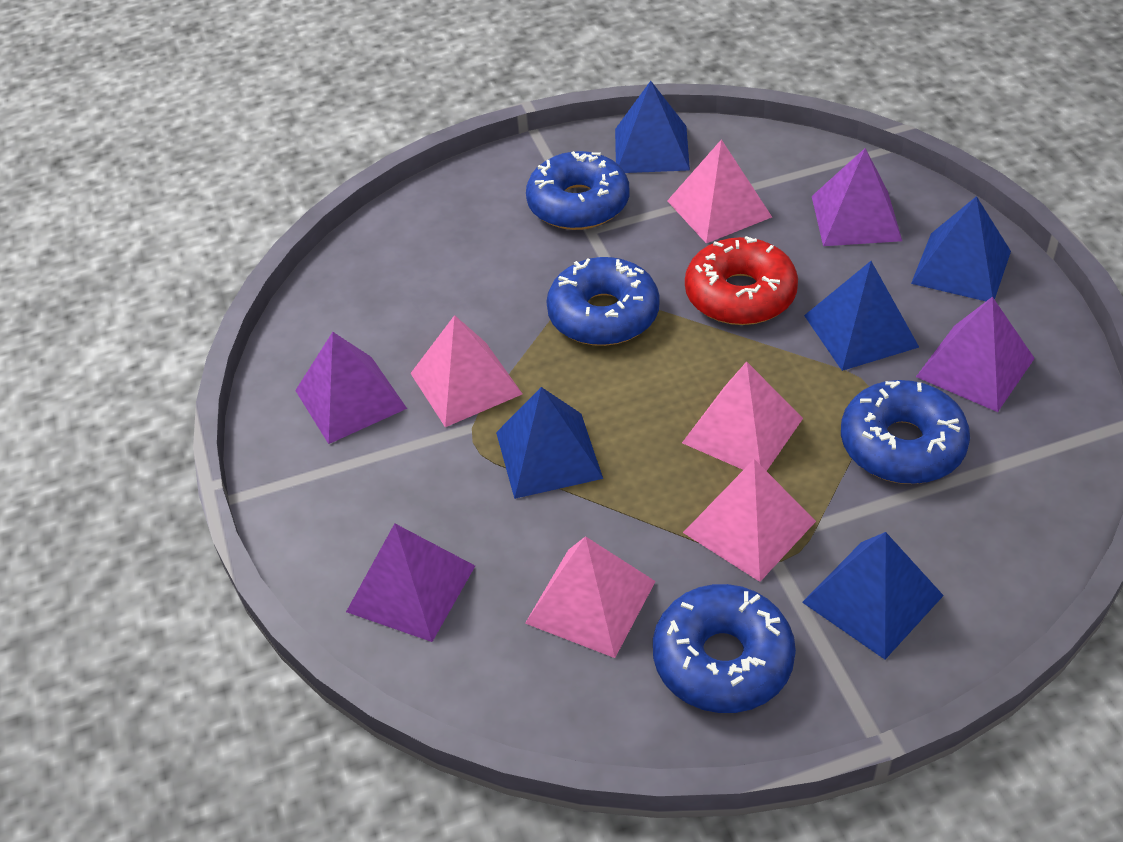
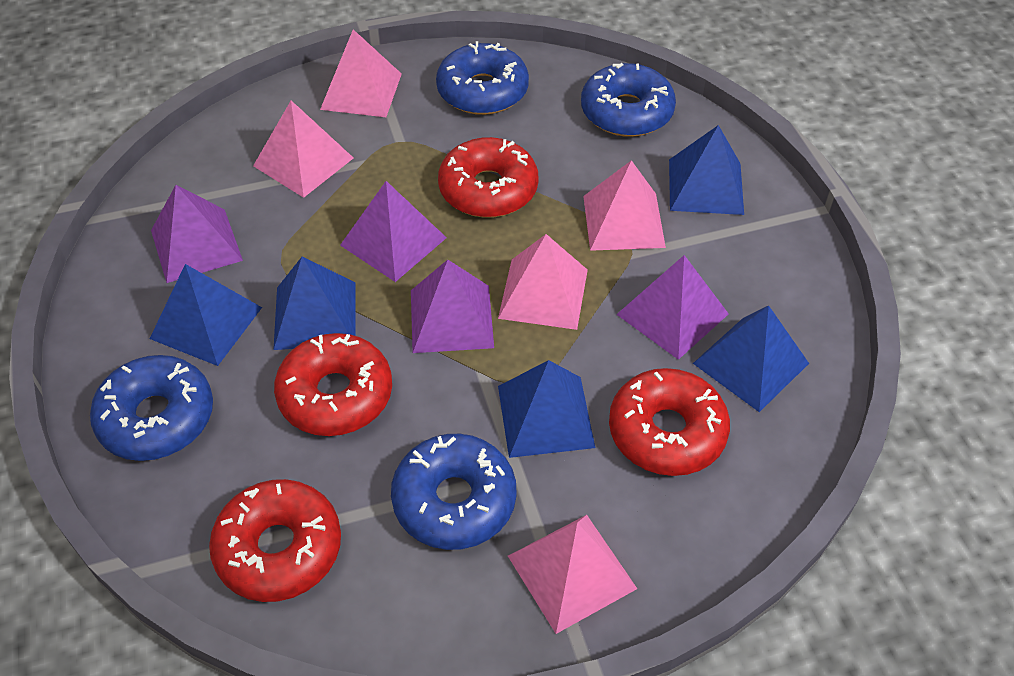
red donut: [685,236,798,325] = 1 -> [209,479,341,602] [274,333,392,436] [438,137,539,218] [609,368,730,476] = 4

